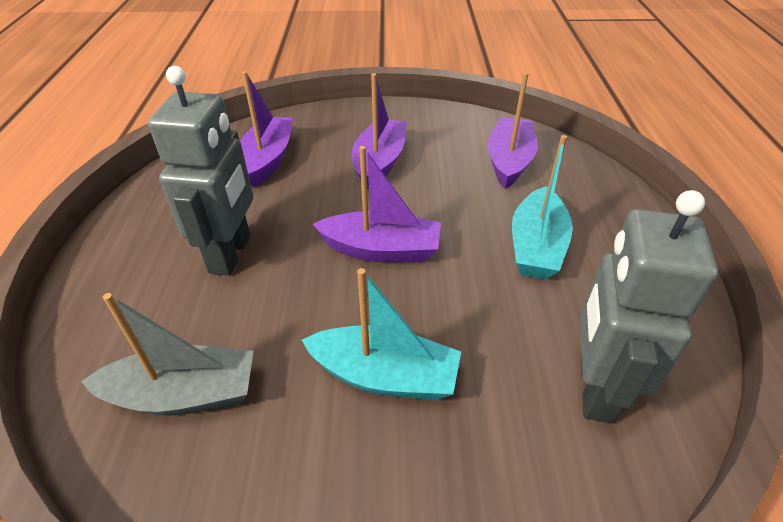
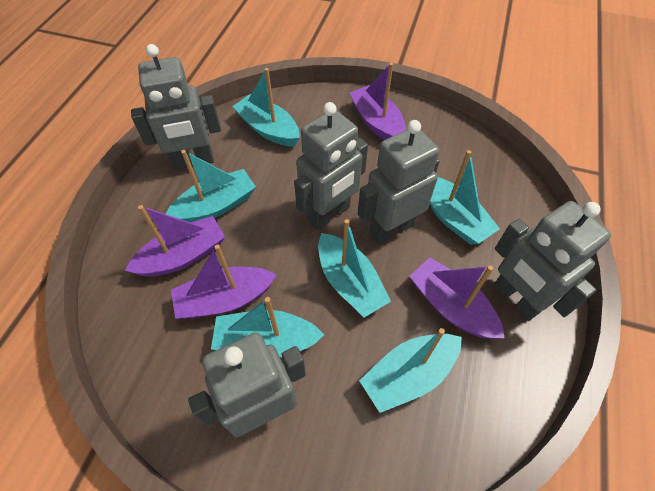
grey boat: [81,293,254,416] = 1 -> none = 0
grey robot: [148,66,253,276] [580,190,718,423] = 2 -> [131,44,221,170] [188,332,306,437] [294,102,368,230] [358,120,440,244] [494,201,611,321] = 5
turquoise boat: [302,268,461,400] [512,135,573,279] = 2 -> [166,150,256,222] [211,297,324,357] [232,68,300,147] [318,219,391,317] [359,328,462,413] [430,150,500,245] = 6

